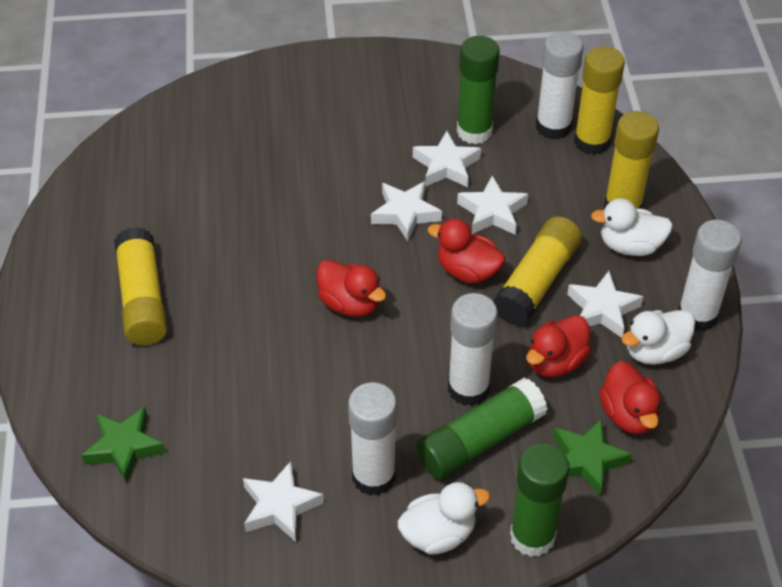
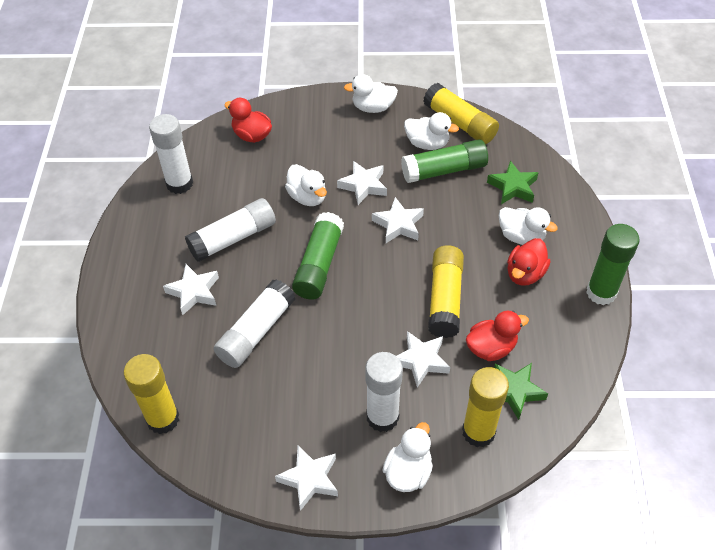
red duck: [317,260,386,317] [427,218,505,283] [526,315,591,377] [599,361,661,434] = 4 -> [225,98,272,143] [466,311,529,361] [507,238,551,286] = 3
white duck: [397,482,490,555] [591,198,673,256] [621,310,695,365] = 3 -> [285,164,327,206] [344,74,398,113] [382,422,433,492] [404,112,459,150] [499,207,558,245] = 5

